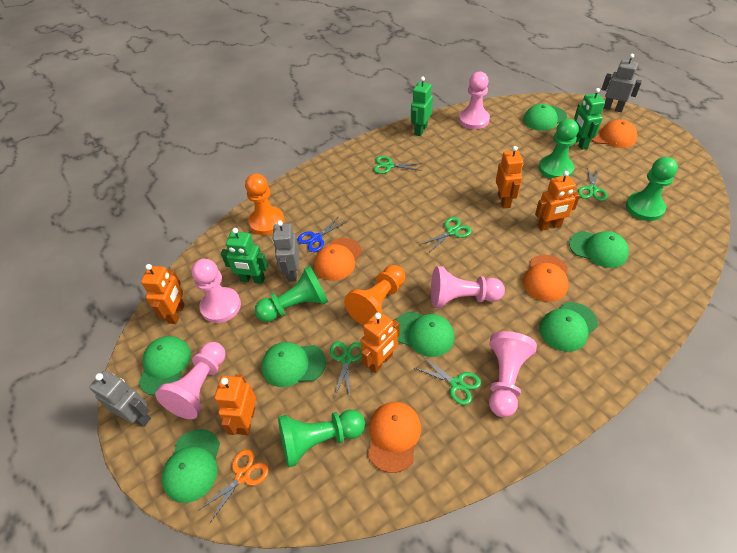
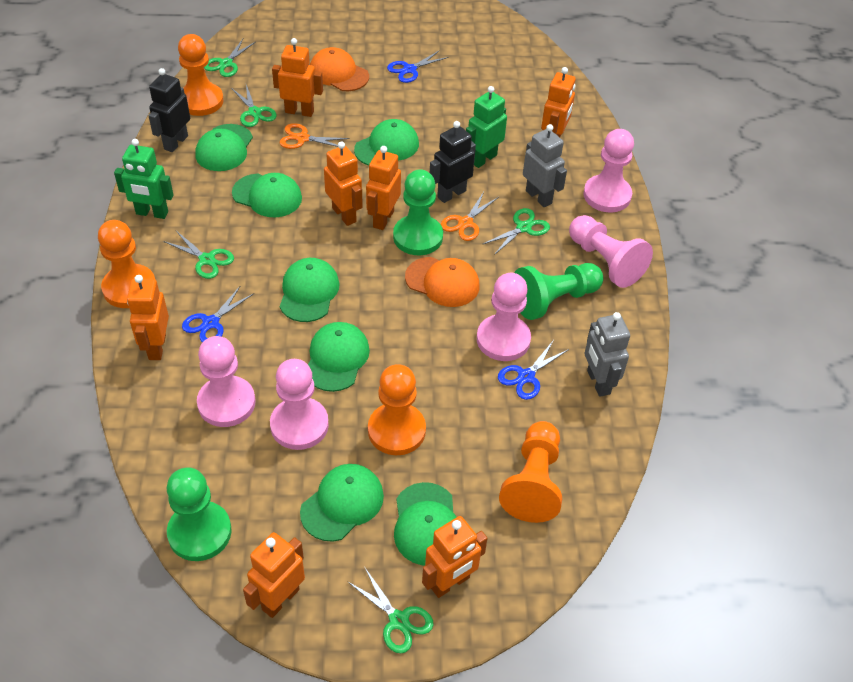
black robot: none = 0 -> [148,68,190,152] [430,121,476,203] = 2
blue scissors: [297,216,348,252] = 1 -> [182,286,254,342] [387,50,449,83] [498,340,569,400] = 3
green pawn: [255,266,328,322] [278,410,365,468] [539,119,579,179] [626,157,678,221] = 4 -> [167,467,232,561] [393,169,443,255] [515,263,603,320] = 3
green robot: [221,228,268,284] [411,77,433,136] [574,88,605,150] = 3 -> [114,139,174,219] [466,86,507,168] = 2
grey robot: [89,371,151,427] [272,220,299,282] [601,54,642,112] = 3 -> [523,124,567,207] [584,312,630,397] = 2
orange cap: [314,238,362,281] [368,402,421,473] [523,255,568,302] [591,120,637,148] = 4 -> [310,47,369,91] [405,257,480,307] = 2
orange pawn: [245,174,285,235] [344,265,405,325] = 2 -> [98,220,155,308] [178,34,224,116] [368,364,426,455] [499,421,562,523] = 4
orange robot: [141,264,185,324] [215,374,256,435] [360,311,399,373] [496,146,523,209] [535,171,580,231] = 5 -> [127,275,169,360] [243,532,305,618] [272,38,323,117] [324,141,363,226] [366,146,401,230] [422,516,487,598] [541,67,576,137] = 7
orange scissors: [199,449,269,522] = 1 -> [279,123,350,149] [441,192,499,241] = 2

